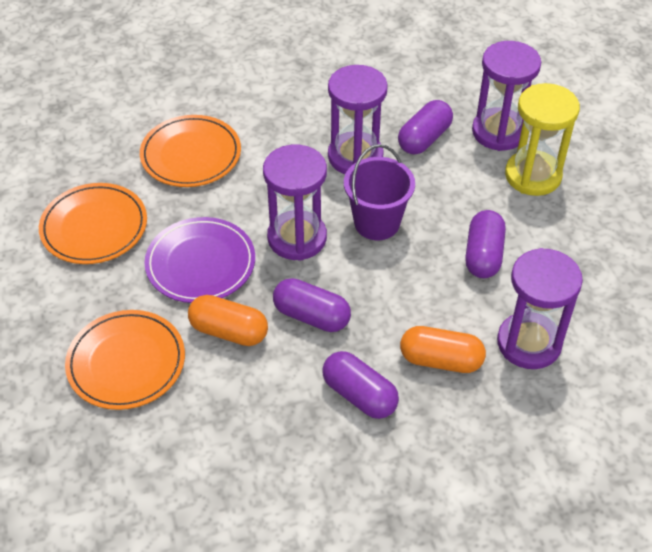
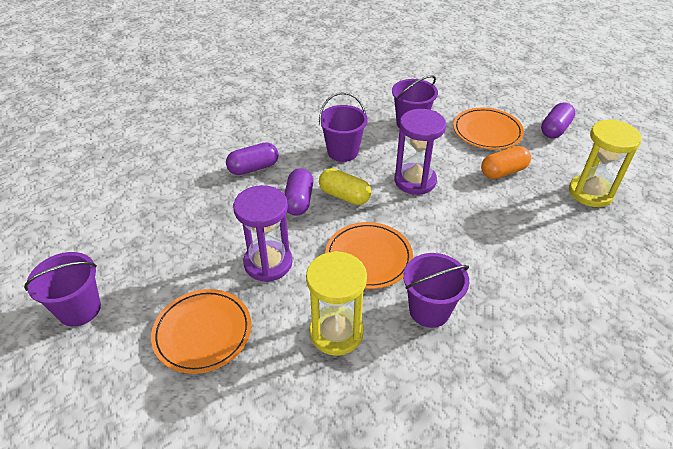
orange capsule: [188,295,268,346] [400,326,486,373] = 2 -> [481,146,531,179] = 1
purple bucket: [344,144,415,240] = 1 -> [24,252,101,327] [319,92,368,162] [392,75,438,128] [403,253,469,328] = 4
purple capsule: [273,278,351,332] [322,351,399,419] [398,100,453,154] [465,210,506,278] = 4 -> [226,142,279,175] [284,168,313,216] [541,102,575,138] = 3
purple hourglass: [263,145,327,261] [328,65,388,174] [472,41,541,151] [497,248,583,369] = 4 -> [233,185,293,282] [394,109,446,195] = 2
purple plate: [144,217,255,303] = 1 -> none = 0
yellow capsule: none = 0 -> [319,168,371,205] = 1
yellow hourglass: [505,83,580,196] = 1 -> [306,251,367,356] [569,119,642,207] = 2

